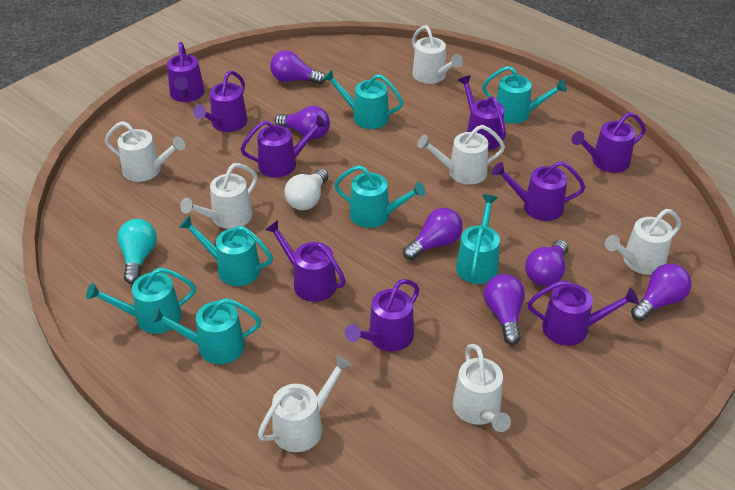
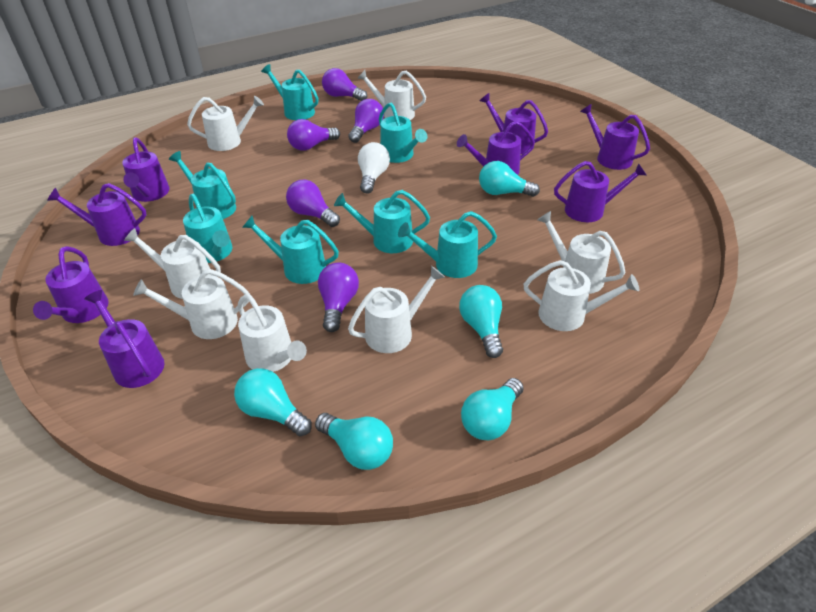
purple light bulb: [270,50,326,84] [275,106,330,139] [403,208,463,260] [484,274,525,345] [525,240,568,286] [631,264,692,321] = 6 -> [286,180,340,227] [287,119,340,151] [318,262,359,332] [322,68,367,101] [348,99,384,143] = 5
purple watering can: [167,42,205,102] [193,71,248,132] [241,116,327,178] [265,220,346,302] [345,279,419,351] [458,75,506,150] [492,161,585,221] [527,280,638,346] [572,112,646,173] = 9 -> [33,246,109,323] [47,183,146,246] [84,290,164,388] [122,138,170,202] [457,121,535,175] [480,93,548,154] [554,161,646,222] [580,104,650,170] = 8
turquoise light bulb: [117,219,157,284] = 1 -> [234,368,312,436] [315,413,393,470] [459,285,503,358] [461,378,524,440] [479,161,540,197] = 5
white watering can: [105,121,185,182] [180,163,257,229] [258,355,352,452] [412,25,463,84] [417,125,505,185] [453,344,511,432] [605,209,681,275] = 7 -> [124,228,221,299] [133,269,250,339] [187,96,264,151] [238,294,307,372] [348,266,445,353] [357,70,426,120] [524,260,639,331] [537,211,626,294] = 8

